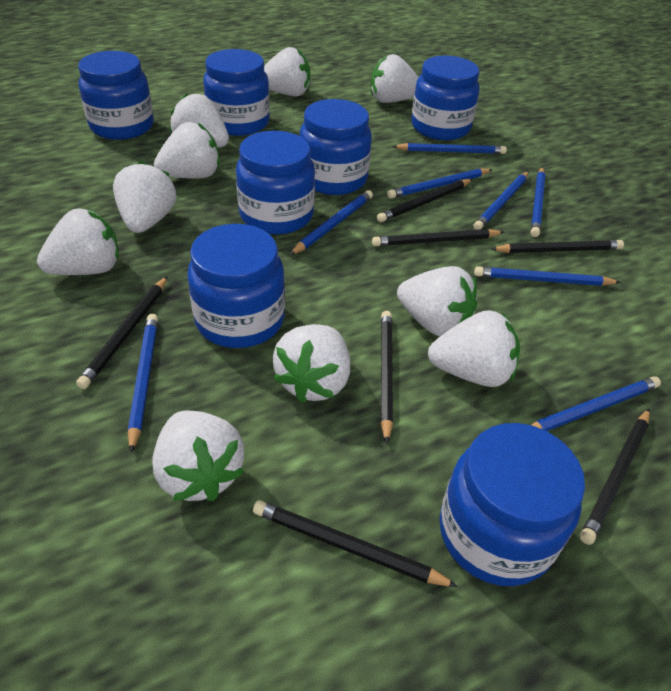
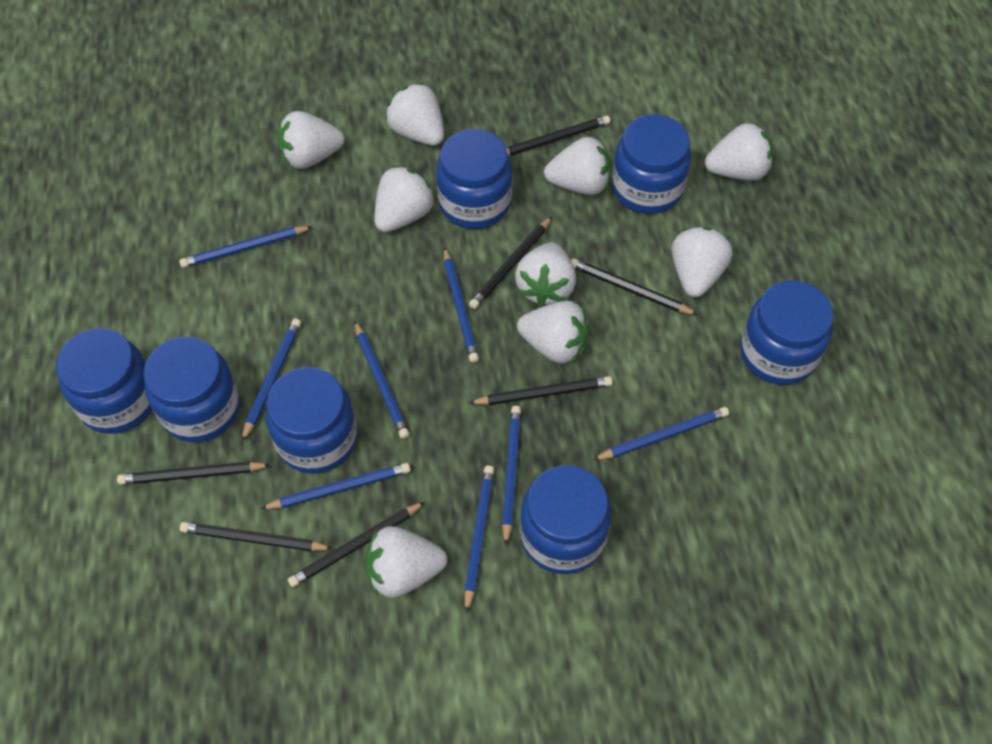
white strawberry: [37,209,119,275] [113,161,176,233] [152,411,245,501] [154,122,220,179] [170,93,229,148] [264,47,310,96] [273,324,350,403] [371,54,418,103] [397,266,477,336] [428,310,520,387] = 10 -> [277,111,344,169] [365,526,447,598] [374,165,436,232] [386,83,444,146] [515,243,576,307] [517,301,589,364] [544,137,612,195] [672,227,733,297] [705,122,773,181] = 9

